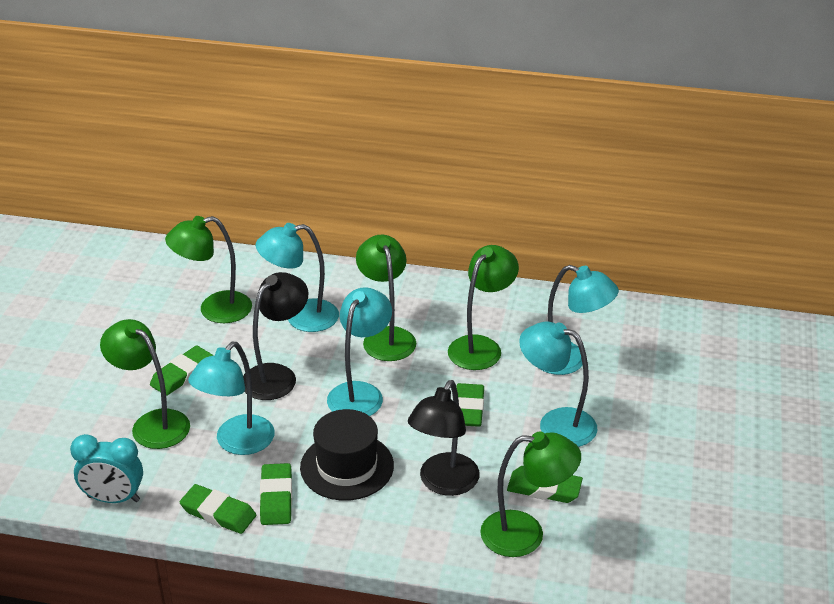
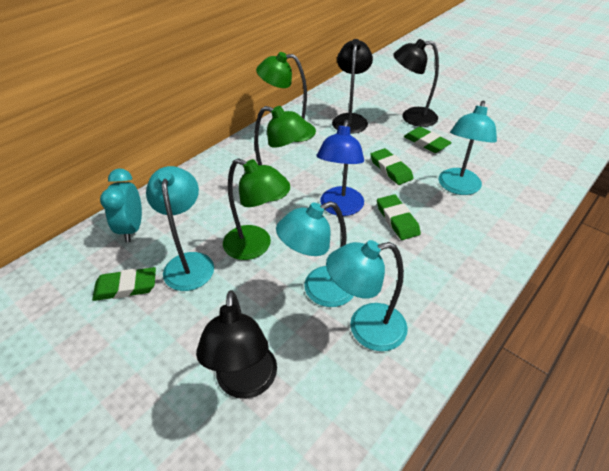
black hat: [300,409,394,501] = 1 -> none = 0
black lamp: [243,272,309,400] [408,380,480,496] = 2 -> [196,290,277,399] [332,39,373,133] [393,39,439,127] = 3
blue lamp: none = 0 -> [317,120,364,216] = 1
green eraser: [150,345,213,396] [180,484,256,534] [260,463,292,525] [456,383,484,427] [507,466,583,503] = 5 -> [92,267,156,301] [370,148,414,185] [377,194,421,240] [404,127,452,153] = 4
green lamp: [100,319,190,449] [165,216,252,323] [356,235,416,361] [448,245,519,370] [480,431,581,557] = 5 -> [223,158,288,260] [254,106,309,202] [256,52,316,142] = 3
turquoise lamp: [188,342,274,455] [256,223,339,332] [327,287,392,416] [519,322,597,447] [540,265,619,375] = 5 -> [146,166,214,291] [276,201,354,307] [326,240,408,351] [439,101,497,195] = 4

